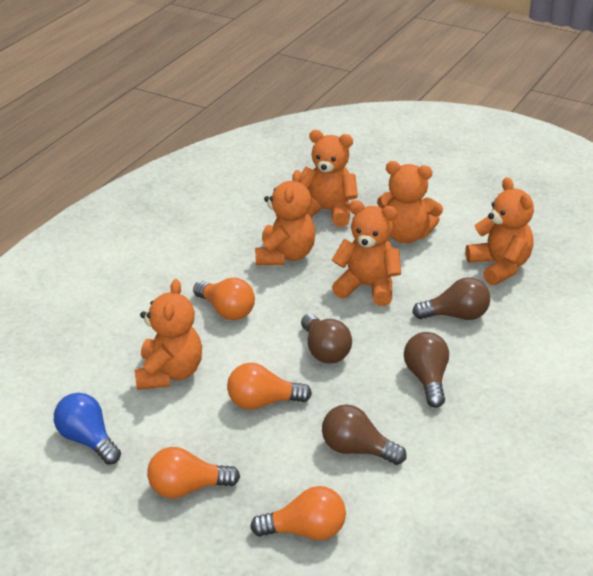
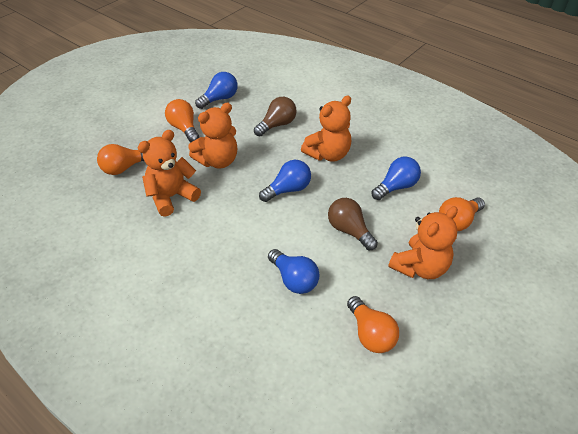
blue light bulb: [54,393,121,465] = 1 -> [195,72,238,109] [259,160,311,202] [268,249,320,294] [371,157,421,200] = 4
brown light bulb: [301,314,352,364] [322,405,407,465] [404,332,449,408] [412,277,490,320] = 4 -> [254,97,297,136] [328,198,378,250] = 2
orange teddy bear: [135,279,202,390] [255,170,316,265] [300,130,358,227] [332,200,401,306] [377,161,443,243] [466,177,534,285] = 6 -> [137,130,201,217] [188,103,237,169] [301,96,351,162] [388,206,458,279] = 4

